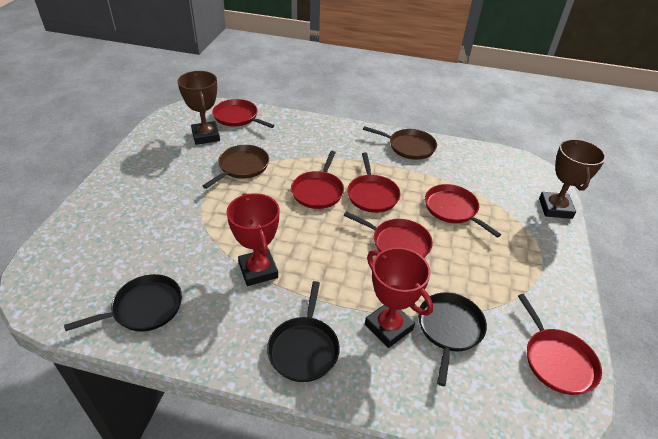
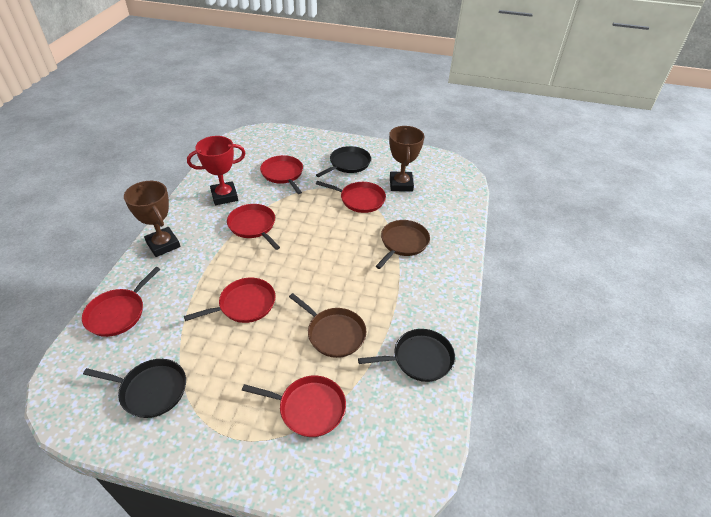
red trophy: [226,193,279,286] [365,247,433,348] = 2 -> [187,136,245,205] = 1

